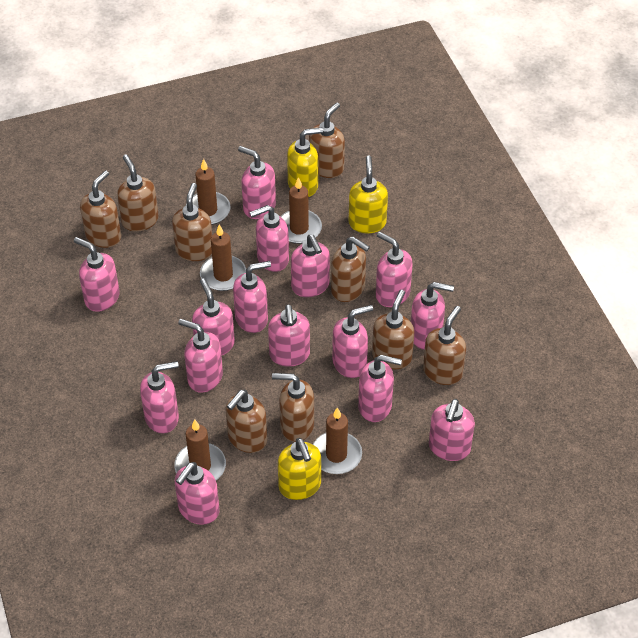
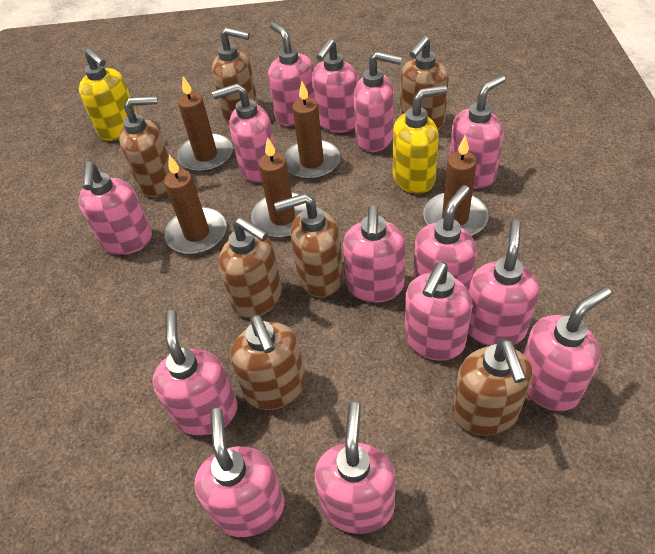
brown soap dispenser: [80,170,121,248] [117,154,159,232] [172,183,212,261] [226,390,267,453] [272,373,314,442] [309,102,345,178] [331,236,370,302] [372,290,415,369] [423,306,466,385] = 9 -> [119,96,170,197] [212,27,258,122] [218,217,282,318] [230,315,306,410] [274,193,343,298] [400,36,449,130] [452,338,532,436] = 7
pink soap dispenser: [74,237,119,312] [140,361,179,433] [175,462,220,525] [178,319,223,393] [192,278,235,356] [233,261,271,333] [238,146,276,219] [249,205,289,272] [268,304,310,367] [291,235,330,297] [332,305,373,378] [358,355,402,422] [376,232,413,307] [411,282,454,350] [429,399,475,461] = 15 -> [78,162,152,255] [152,310,238,436] [194,408,285,537] [212,83,276,183] [268,22,314,126] [312,38,358,133] [314,402,396,534] [343,205,406,303] [353,51,402,152] [404,262,473,361] [413,185,477,291] [449,75,505,189] [468,220,539,346] [523,287,611,411] = 14
yellow soap dispenser: [278,438,321,500] [287,127,323,197] [349,155,388,233] = 3 -> [79,48,137,141] [393,85,447,194] = 2

